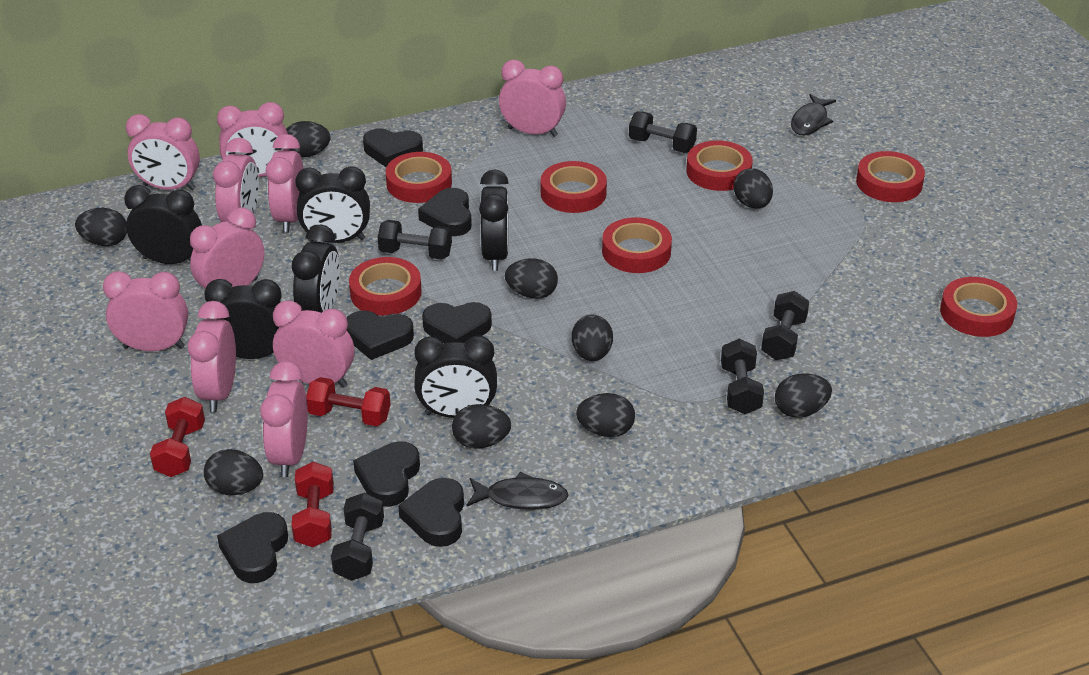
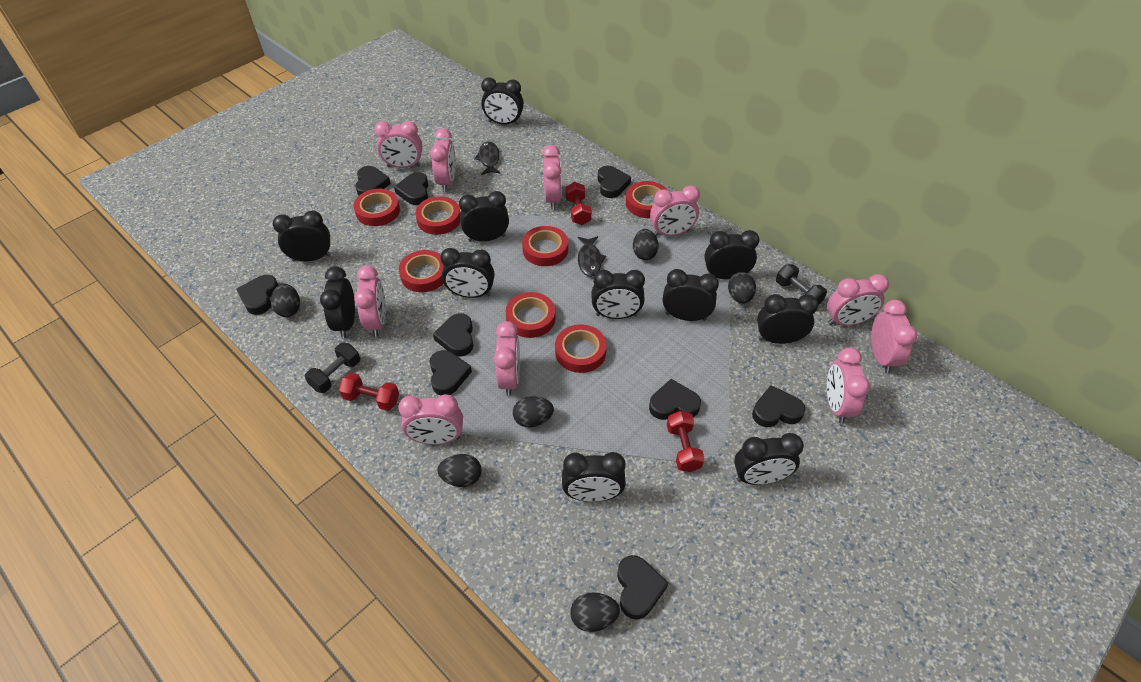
black clock: [124,185,202,264] [204,279,282,359] [292,224,340,313] [295,166,370,243] [414,336,497,418] [479,169,509,271] = 6 -> [273,211,331,261] [320,266,355,338] [440,248,494,298] [459,191,509,242] [481,77,524,125] [562,452,626,502] [592,270,645,319] [663,269,719,321] [704,230,759,280] [734,433,804,485] [757,294,818,344] = 11
black dumbbell: [331,492,384,581] [378,220,452,260] [629,111,697,153] [721,339,764,414] [761,291,809,360] = 5 -> [305,343,360,393] [776,264,827,305] = 2
black egg: [75,208,127,246] [204,449,263,495] [286,121,330,157] [452,404,511,449] [505,258,558,299] [572,314,613,361] [576,393,635,437] [733,168,773,209] [775,373,832,418] = 9 -> [271,284,300,317] [437,454,482,487] [513,396,554,427] [570,593,620,632] [633,229,659,260] [728,272,756,303] = 6
black heart: [217,512,288,583] [347,310,414,360] [353,441,420,507] [363,128,423,167] [398,478,464,547] [418,188,472,236] [422,302,492,343] = 7 -> [236,275,279,315] [355,166,391,196] [394,172,428,205] [429,350,472,396] [433,313,473,357] [598,166,631,198] [617,555,668,620] [649,379,701,420] [752,385,805,427] = 9

